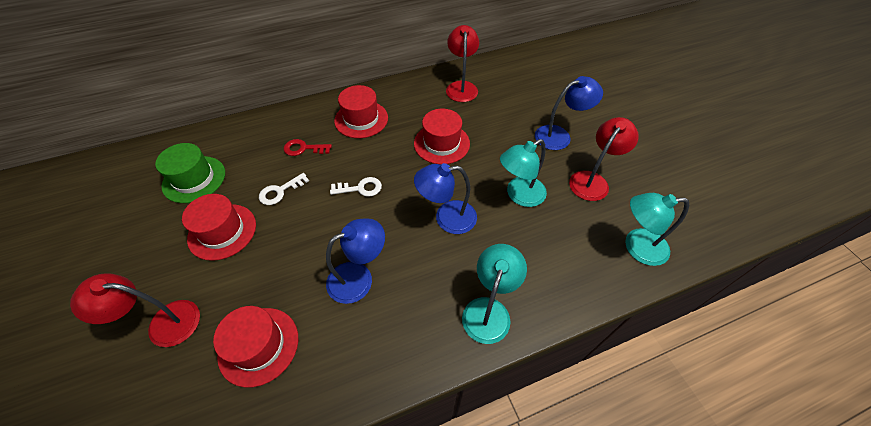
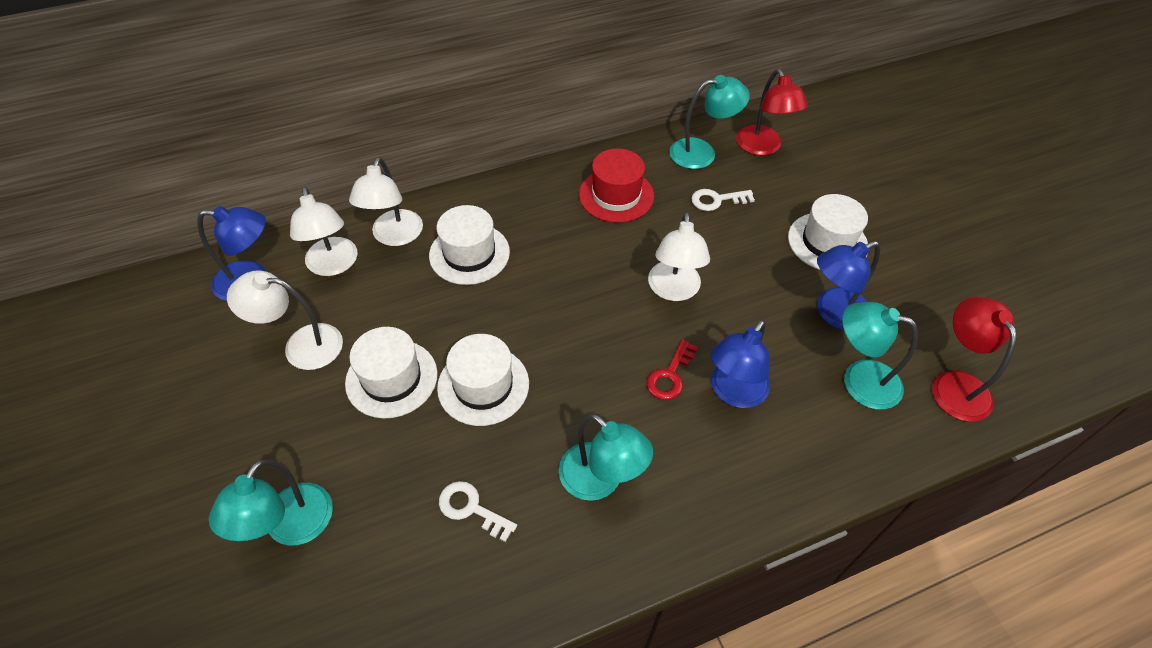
green hat: [155,143,225,203] = 1 -> none = 0
red hat: [182,194,256,261] [213,306,298,388] [334,85,388,138] [414,109,470,165] = 4 -> [579,148,654,223] = 1
red lamp: [70,273,200,347] [446,25,479,102] [569,117,639,201] = 3 -> [736,69,808,155] [932,296,1017,422] = 2
turquoise lamp: [462,244,527,344] [500,139,547,207] [625,193,689,266] = 3 -> [209,460,333,546] [559,414,653,501] [669,75,750,169] [842,302,918,410] = 4
white hat: none = 0 -> [345,327,438,419] [429,205,510,285] [437,334,529,426] [788,194,868,270] = 4
white lamp: none = 0 -> [227,270,343,370] [290,187,358,276] [349,157,423,246] [648,212,710,301] = 4

